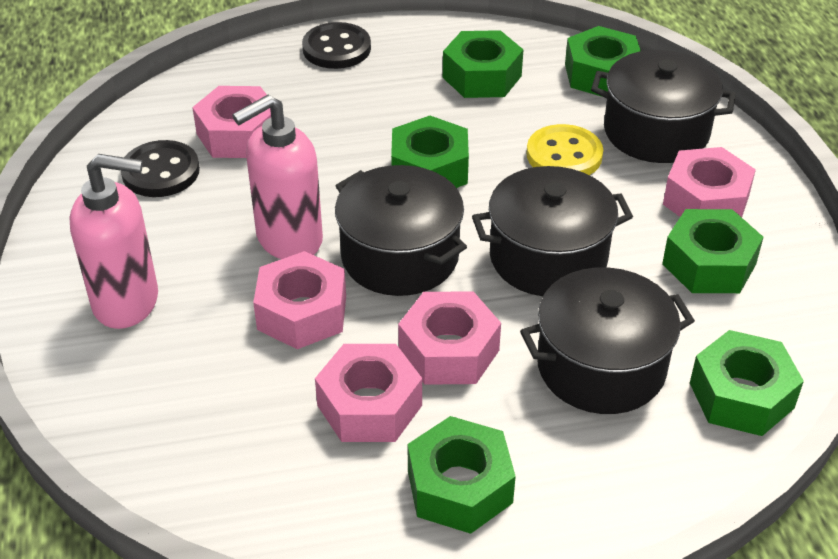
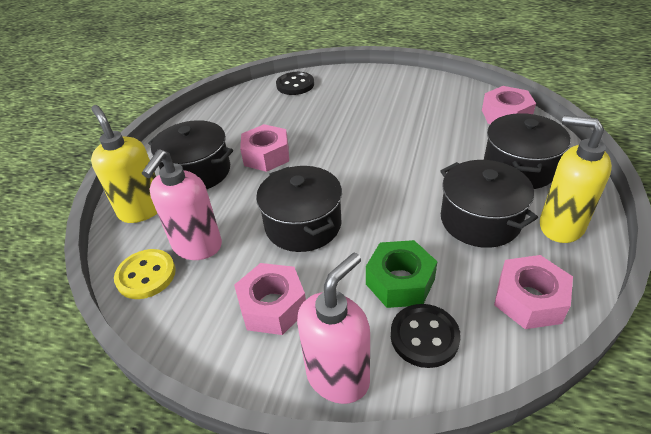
green nut: [391,116,469,188] [408,416,516,534] [443,30,524,98] [565,26,641,96] [662,209,763,293] [690,330,804,436] = 6 -> [366,240,437,308] = 1
pink nut: [192,86,271,158] [253,251,346,349] [315,344,422,442] [398,291,501,385] [663,147,756,217] = 5 -> [234,263,306,335] [240,124,289,172] [482,86,536,124] [494,255,573,329] = 4
yellow soap dispenser: none = 0 -> [91,105,157,223] [540,115,612,243] = 2

